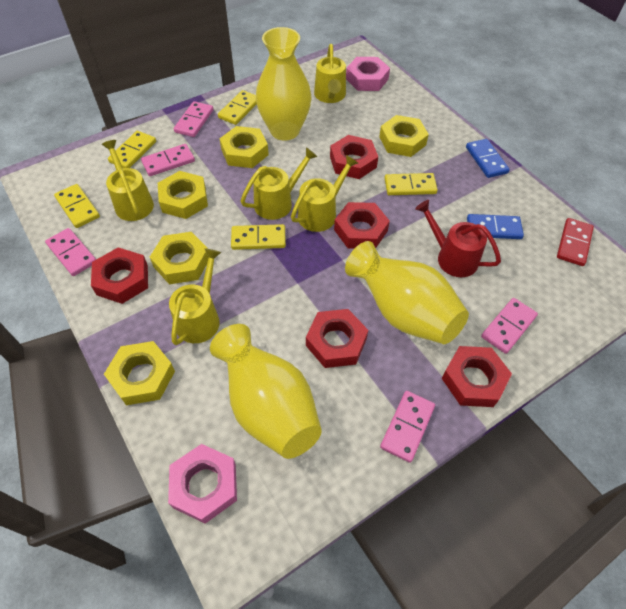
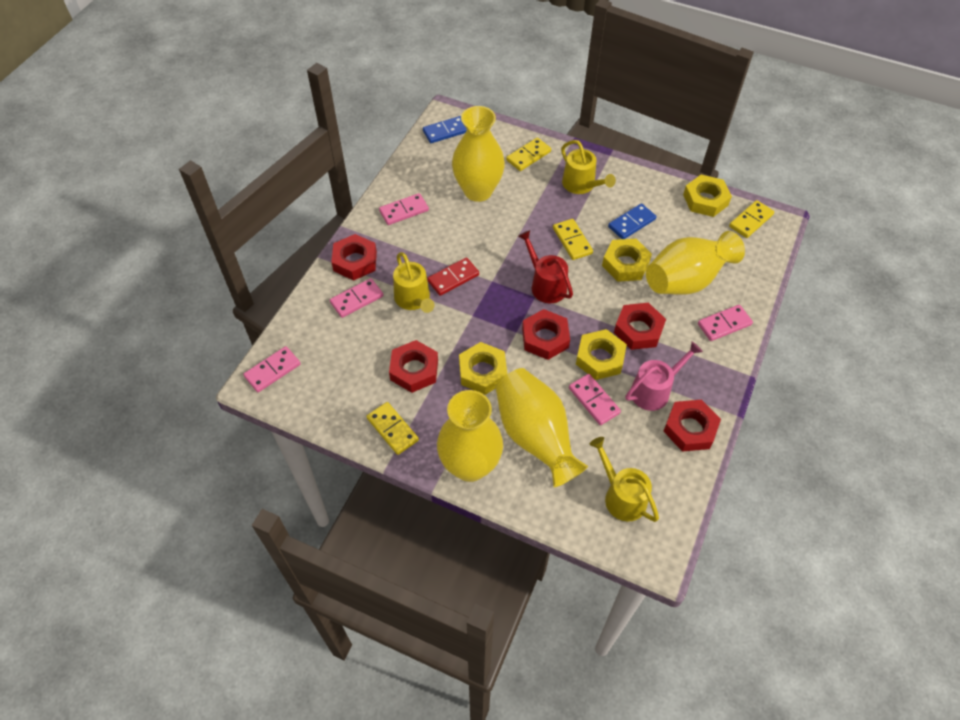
pink nut: [168,444,237,524] [346,57,390,91] = 2 -> none = 0
pink watering can: none = 0 -> [626,342,703,411] = 1
yellow domino: [54,184,100,228] [108,131,156,168] [218,90,257,125] [231,224,286,250] [385,173,438,195] = 5 -> [366,402,419,455] [506,138,551,171] [553,219,593,260] [729,200,774,238] = 4
yellow nut: [104,341,175,405] [150,232,209,284] [158,171,208,219] [220,126,269,168] [379,115,429,157] = 5 -> [459,342,507,395] [576,329,627,380] [602,239,652,282] [683,175,732,217] = 4
yellow vase: [210,324,322,459] [256,27,311,141] [345,241,469,344] = 3 -> [437,390,503,482] [452,106,505,202] [495,368,588,487] [646,231,745,295] = 4
yellow watering can: [102,140,154,221] [169,248,221,345] [241,147,318,220] [291,155,358,232] [314,44,346,103] = 5 -> [393,252,435,313] [561,140,616,194] [589,437,659,522] = 3

